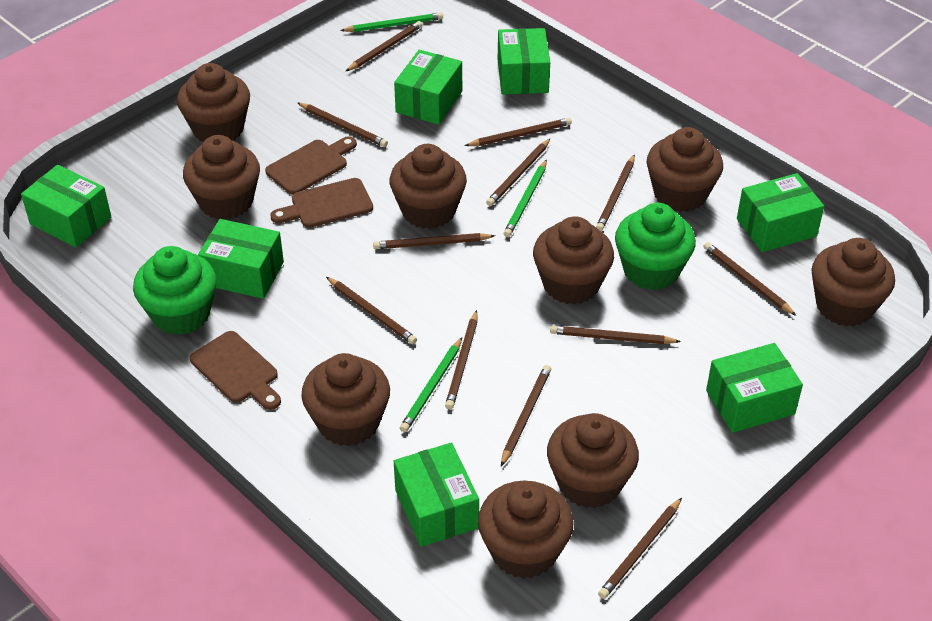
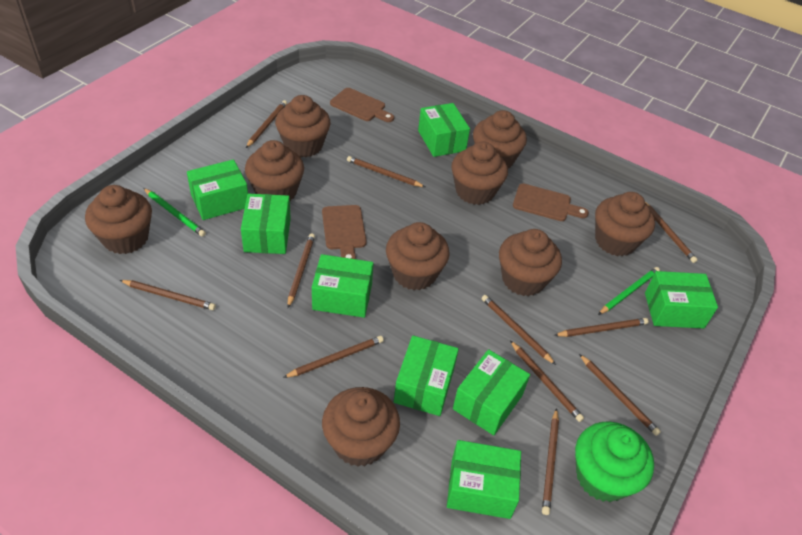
brown pencil: [298,103,388,147] [326,277,417,344] [345,21,422,72] [373,233,495,249] [445,310,477,410] [464,118,572,146] [486,139,550,206] [501,365,551,466] [550,325,681,344] [596,154,635,231] [598,498,682,599] [703,242,796,316] = 12 -> [120,280,216,310] [246,100,287,148] [283,336,384,378] [287,233,315,308] [347,156,425,187] [482,295,556,365] [510,340,584,422] [542,408,559,515] [554,318,649,337] [579,354,661,436] [645,202,698,263] = 11
green box: [21,165,111,247] [198,219,284,299] [394,50,462,125] [394,443,479,547] [498,28,550,95] [706,343,803,433] [737,173,824,252] = 7 -> [187,159,248,220] [241,194,291,254] [312,254,374,318] [394,336,459,416] [418,103,470,157] [447,440,521,519] [453,349,530,435] [645,271,718,329] = 8
green cupcake: [133,246,216,335] [615,203,696,290] = 2 -> [575,422,654,502] = 1
green pencil: [340,12,443,32] [400,337,462,432] [503,160,547,237] = 3 -> [143,188,206,237] [598,267,660,315] = 2

